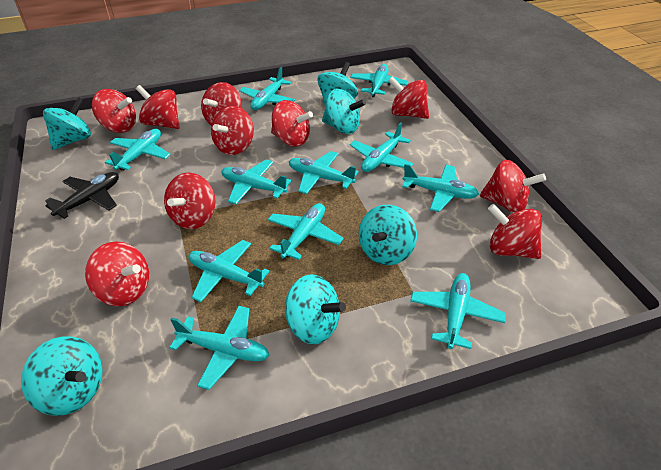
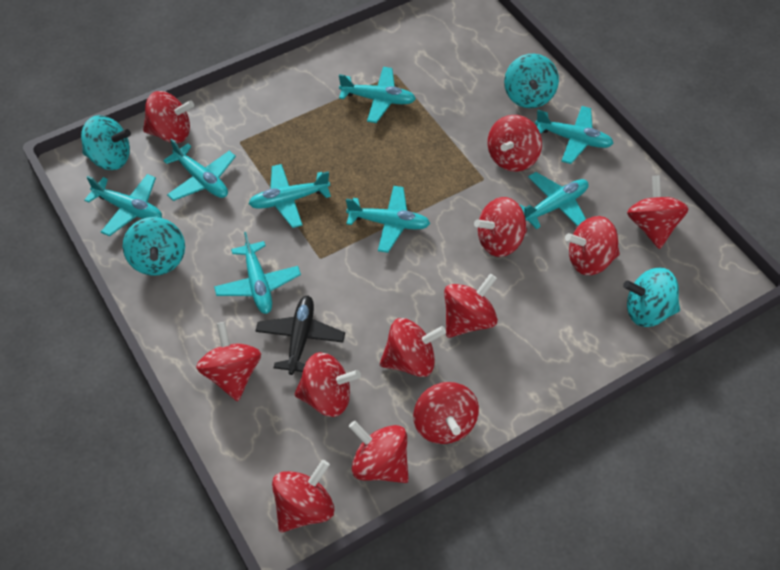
red spinning top: [85,242,149,306] [92,89,136,133] [136,85,179,129] [164,172,215,229] [201,82,242,126] [211,106,254,155] [271,100,313,147] [388,77,429,119] [480,160,546,213] [488,204,542,259] = 10 -> [143,91,194,143] [196,322,261,401] [272,460,334,532] [294,352,361,417] [349,421,409,483] [380,318,446,377] [413,382,479,444] [444,273,498,338] [474,197,527,257] [487,115,542,172] [565,216,620,275] [627,175,688,249] = 12
turquoise plane: [105,129,171,171] [170,306,269,390] [188,240,270,302] [221,160,291,204] [239,67,296,110] [267,203,344,260] [289,151,359,194] [350,64,408,97] [350,122,414,172] [402,164,479,212] [410,273,506,349] = 11 -> [84,174,162,236] [163,138,236,201] [214,232,301,314] [249,164,331,228] [339,67,416,123] [346,186,430,253] [519,172,589,229] [535,106,614,164] = 8
turquoise spinning top: [21,336,103,416] [43,97,91,150] [284,274,346,344] [318,62,358,105] [322,89,366,134] [359,205,417,265] = 6 -> [81,115,131,170] [122,217,185,276] [504,53,559,108] [623,268,680,327] = 4

